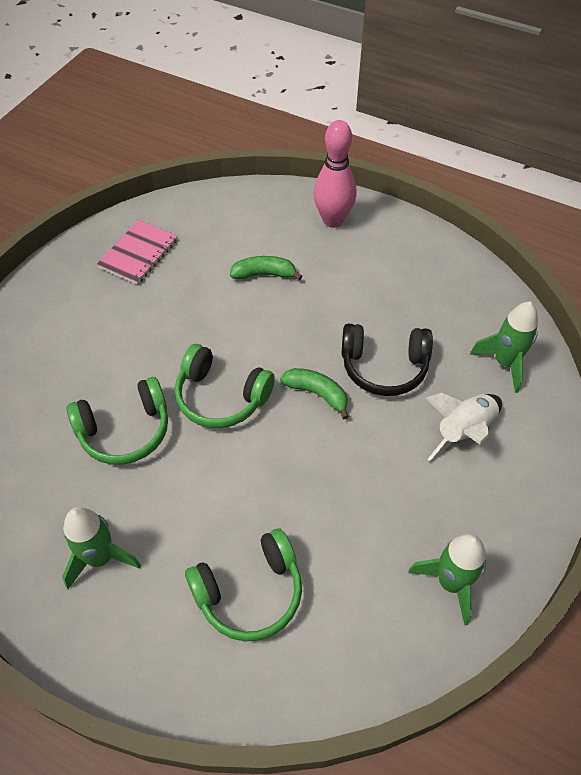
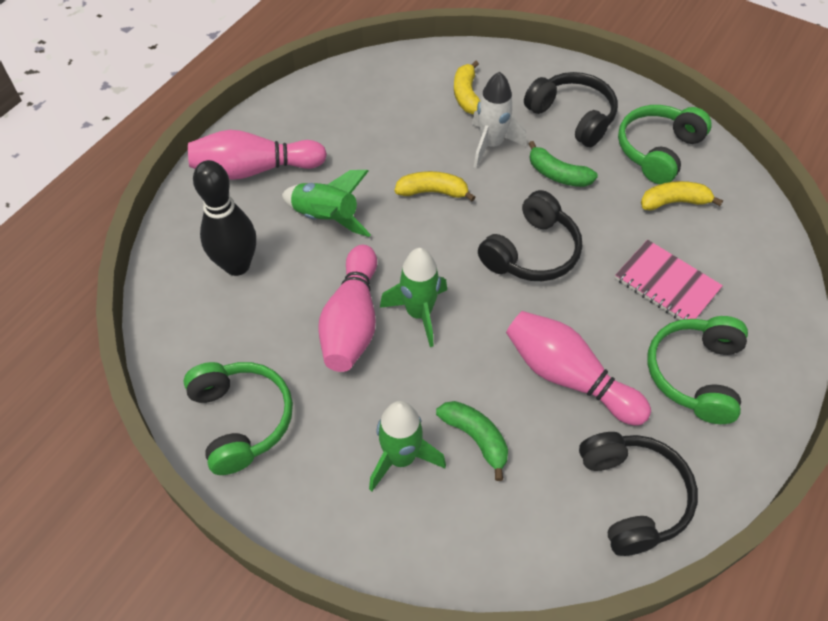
black bowling pin: none = 0 -> [193,160,256,276] = 1
black headphones: [342,324,433,396] = 1 -> [478,190,582,281] [524,72,618,147] [579,432,698,556] = 3
pink bowling pin: [313,120,356,228] = 1 -> [188,130,327,180] [318,245,377,372] [506,311,651,426] = 3
yellow banana: none = 0 -> [395,171,475,201] [454,60,480,114] [641,181,723,211] = 3

